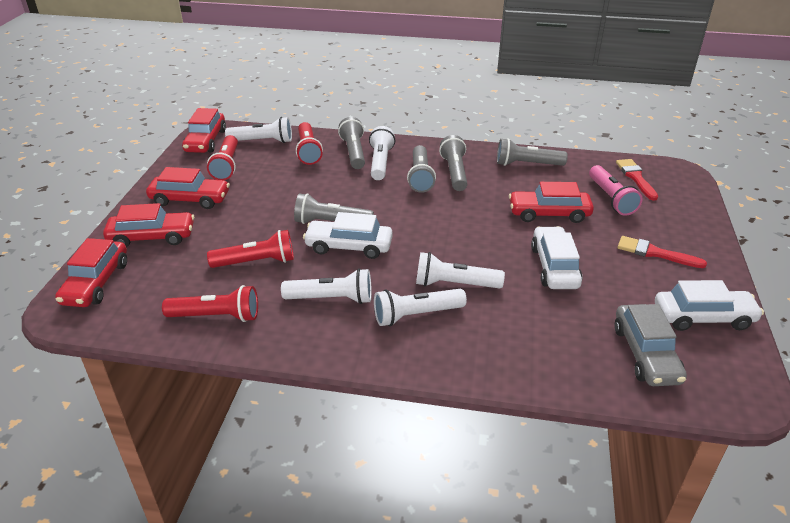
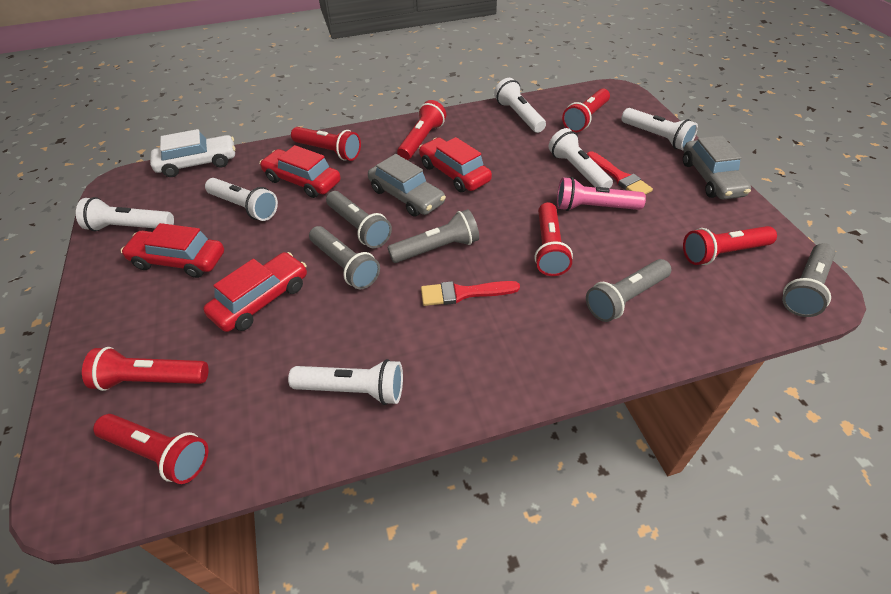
grey car: [614,304,687,386] = 1 -> [368,154,446,217] [683,136,751,199] = 2
red car: [55,238,127,307] [103,203,194,247] [146,167,230,209] [182,108,226,153] [509,182,594,223] = 5 -> [121,223,224,278] [203,252,307,332] [260,145,341,198] [419,137,492,192] = 4
red flashlight: [162,285,258,322] [207,135,238,180] [207,230,294,268] [296,122,323,165] = 4 -> [82,347,209,391] [93,414,208,484] [291,127,361,161] [397,100,446,160] [535,202,573,276] [562,88,610,132] [683,226,777,265] = 7
white car: [303,212,393,259] [531,226,582,289] [655,280,764,331] = 3 -> [150,129,236,177] = 1
white flashlight: [225,117,292,143] [281,268,372,304] [369,126,395,180] [374,289,467,326] [416,252,505,289] = 5 -> [76,197,174,231] [205,178,278,221] [288,359,403,405] [494,78,546,133] [549,128,613,189] [621,108,698,151] = 6

